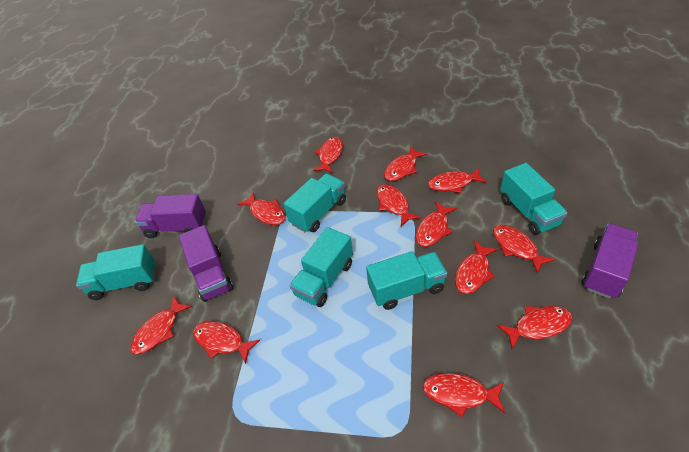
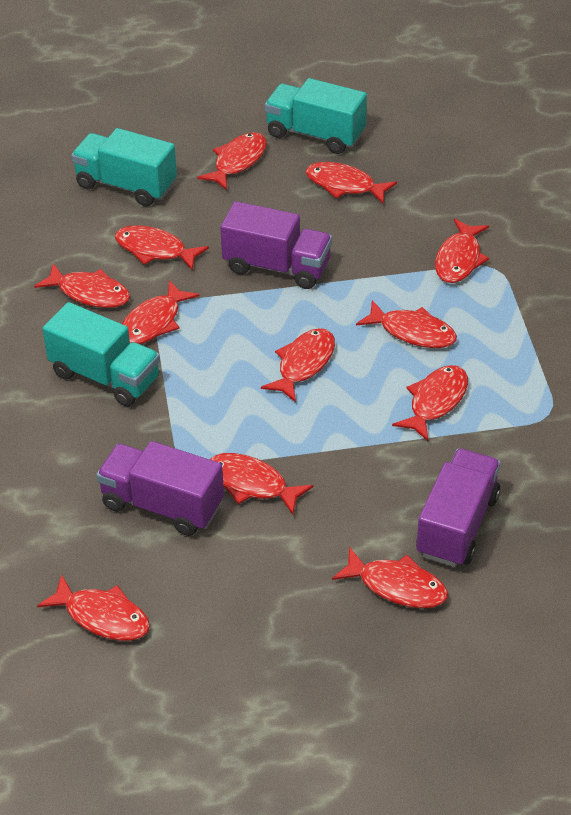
turquoise truck: [76,244,156,300] [284,174,346,232] [290,227,353,307] [366,251,447,310] [500,163,568,235] = 5 -> [42,302,160,406] [71,128,177,206] [265,78,367,154] = 3

